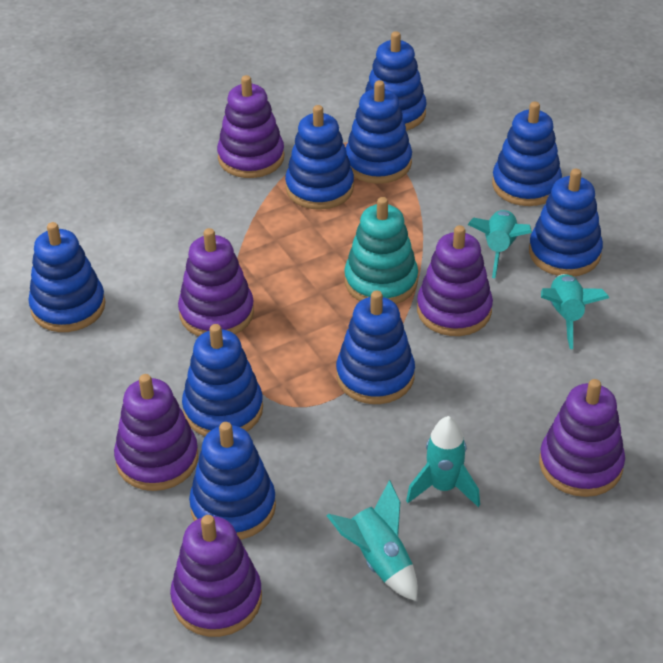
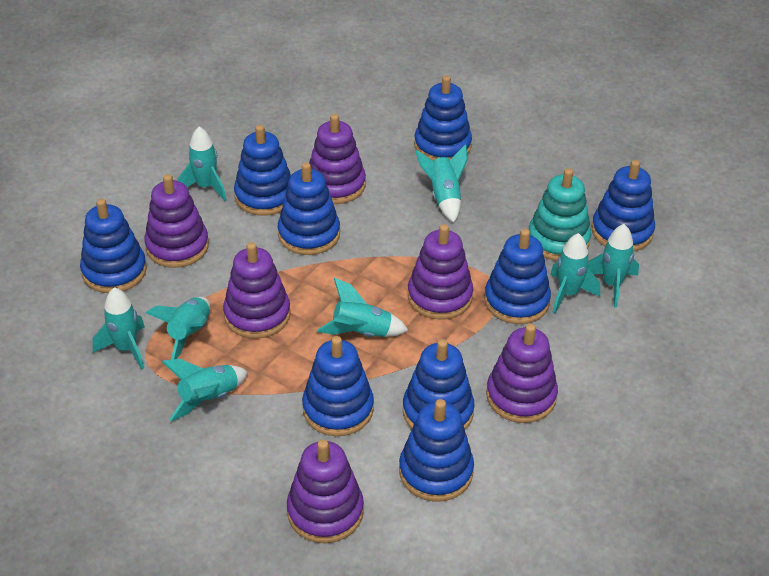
turquoise rocket: [327,480,418,601] [406,416,480,507] [467,210,532,278] [541,274,609,349] = 4 -> [92,287,145,369] [146,297,210,360] [162,359,248,422] [177,127,226,201] [317,278,409,337] [415,144,468,223] [550,233,600,314] [588,224,639,308] = 8

